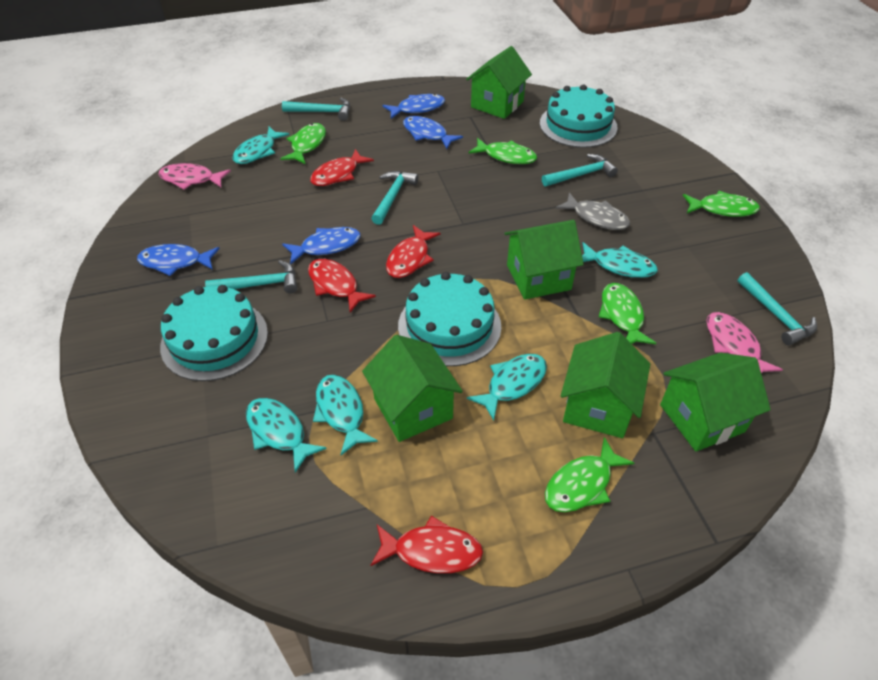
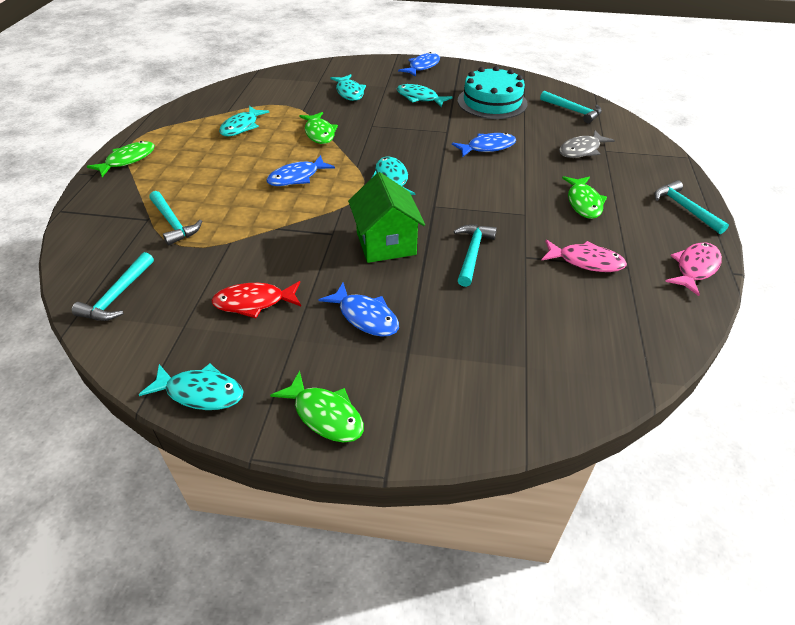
green fish: [280,123,326,164] [468,138,537,164] [545,437,634,512] [599,283,656,344] [683,191,760,217] = 5 -> [87,141,155,177] [270,371,364,443] [300,112,338,144] [562,176,607,219] = 4
green house: [362,335,463,442] [466,46,532,119] [504,220,584,300] [561,332,650,438] [660,352,771,451] = 5 -> [348,172,425,263] = 1
red fish: [308,259,376,313] [310,149,374,186] [370,516,483,573] [386,225,440,278] = 4 -> [211,281,301,318] = 1
turquoise cake: [160,285,268,381] [398,272,501,366] [540,84,618,148] = 3 -> [458,66,528,119] = 1

